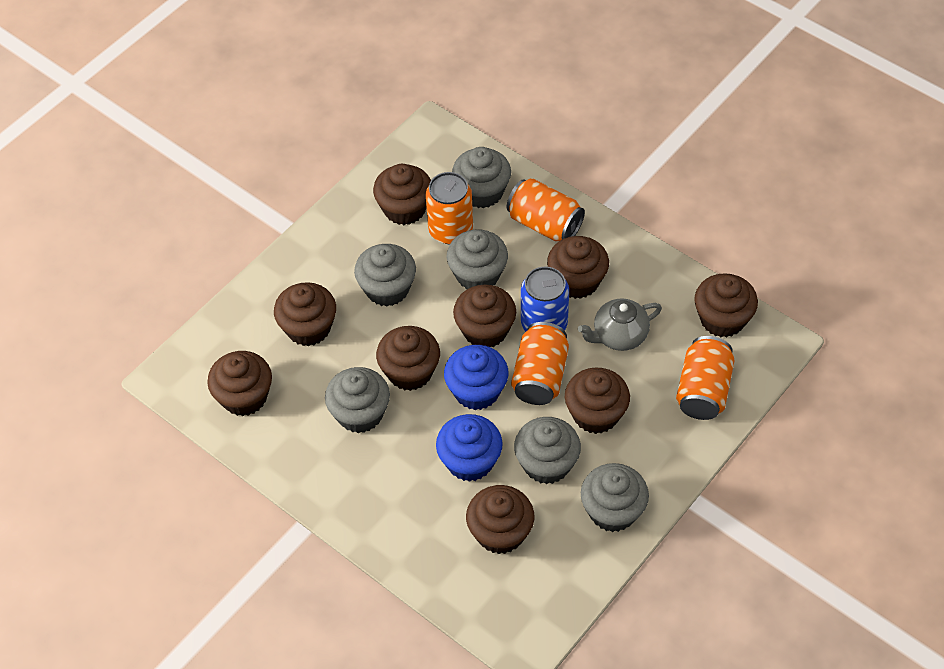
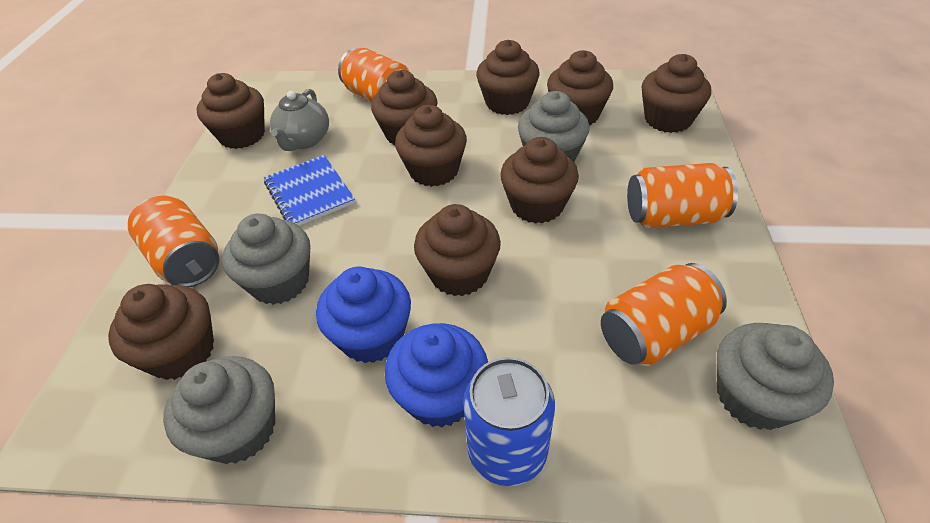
blue notebook: none = 0 -> [264,155,355,226] = 1
grey cupcake: [325,367,390,433] [354,244,416,306] [447,229,508,289] [452,147,511,208] [514,417,581,484] [581,463,649,532] = 6 -> [163,356,275,464] [222,214,310,305] [518,91,590,162] [717,323,834,430] = 4

